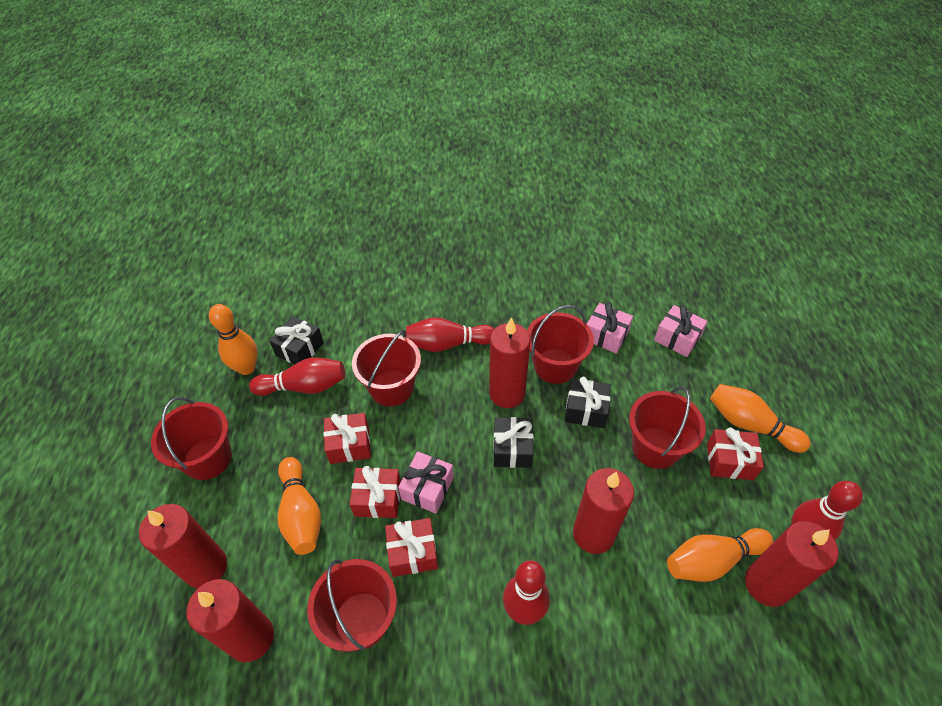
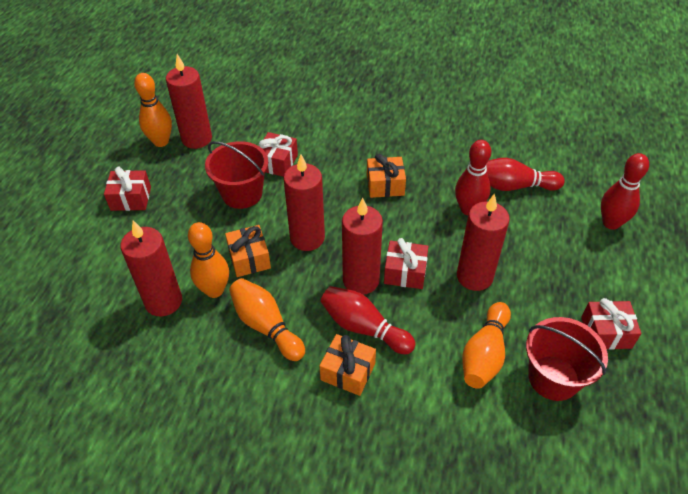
black gift: [270,316,324,365] [493,417,534,468] [565,377,611,428] = 3 -> none = 0
orange gift: none = 0 -> [225,225,271,277] [319,334,376,396] [367,154,406,198] = 3
pink gift: [398,452,454,514] [587,302,633,354] [654,305,708,357] = 3 -> none = 0
red bucket: [151,397,232,480] [307,559,397,652] [352,330,421,406] [527,305,594,384] [629,386,706,469] = 5 -> [205,141,268,209] [526,317,608,401] = 2

